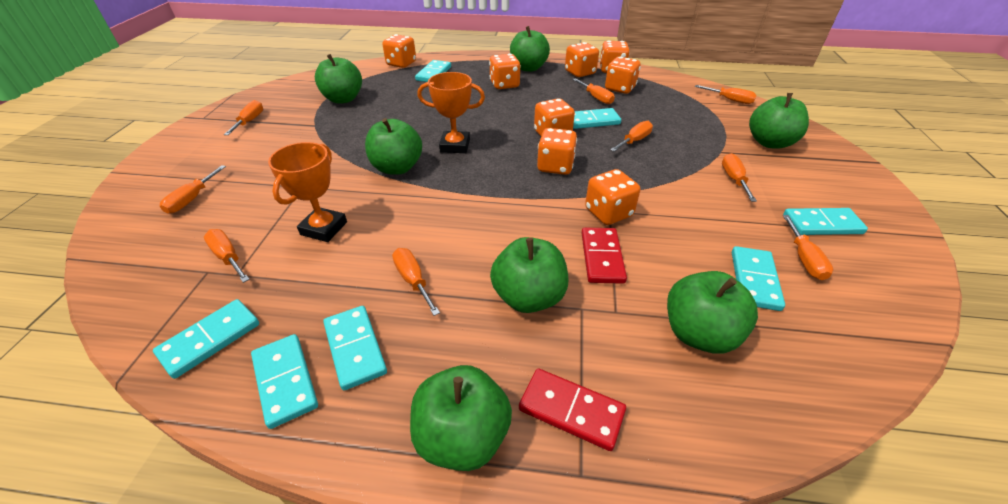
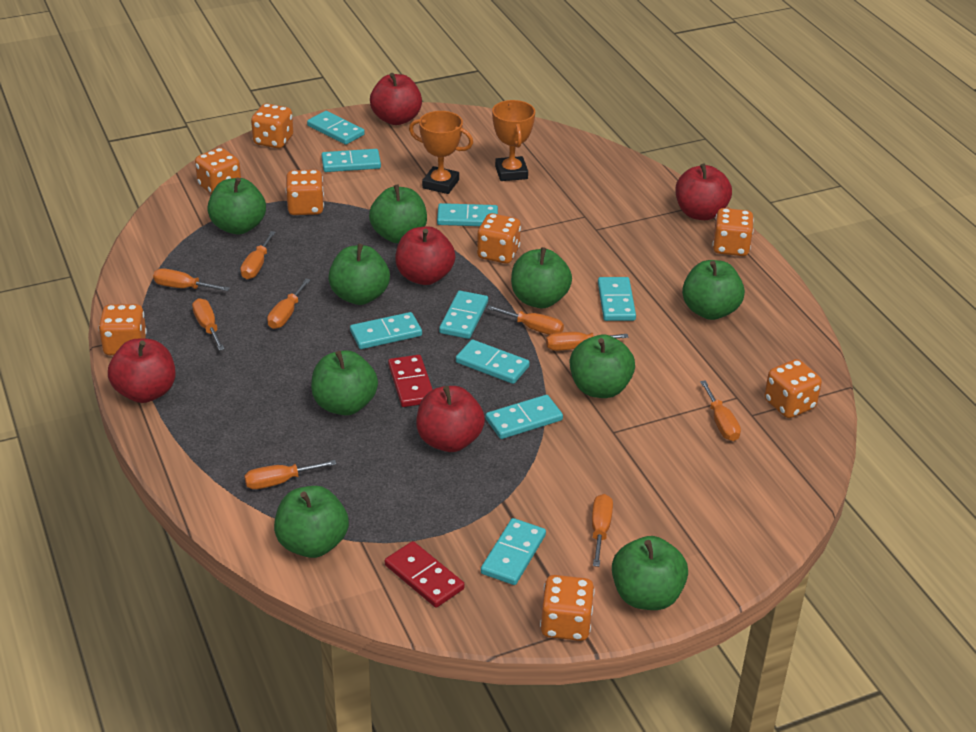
green apple: [315,54,362,104] [365,118,422,175] [410,365,512,471] [490,237,568,313] [510,26,550,72] [667,271,758,354] [749,93,809,149] = 7 -> [207,178,266,235] [274,486,349,558] [311,350,378,415] [328,244,390,305] [369,185,427,243] [511,247,572,308] [570,335,635,398] [612,536,688,610] [682,260,745,320] = 9
red apple: none = 0 -> [108,339,176,403] [370,73,422,125] [395,226,455,285] [416,386,485,452] [676,164,732,220] = 5
turquoise domino: [153,299,259,379] [251,334,318,429] [323,306,387,390] [415,60,451,82] [573,108,621,129] [732,246,785,311] [783,208,868,235] = 7 -> [307,111,365,145] [321,149,381,172] [350,312,422,349] [437,203,498,226] [439,291,488,339] [456,340,530,384] [481,518,546,585] [486,395,563,439] [598,277,636,321] = 9

